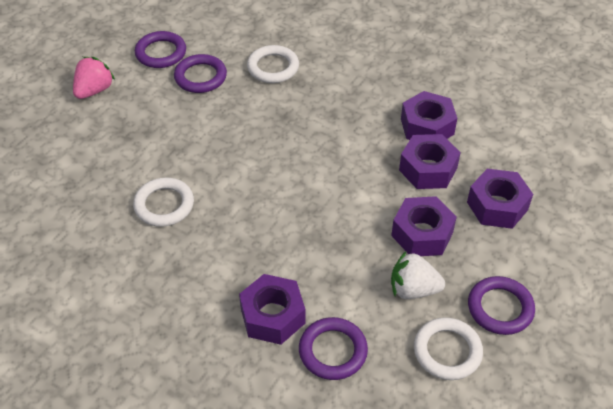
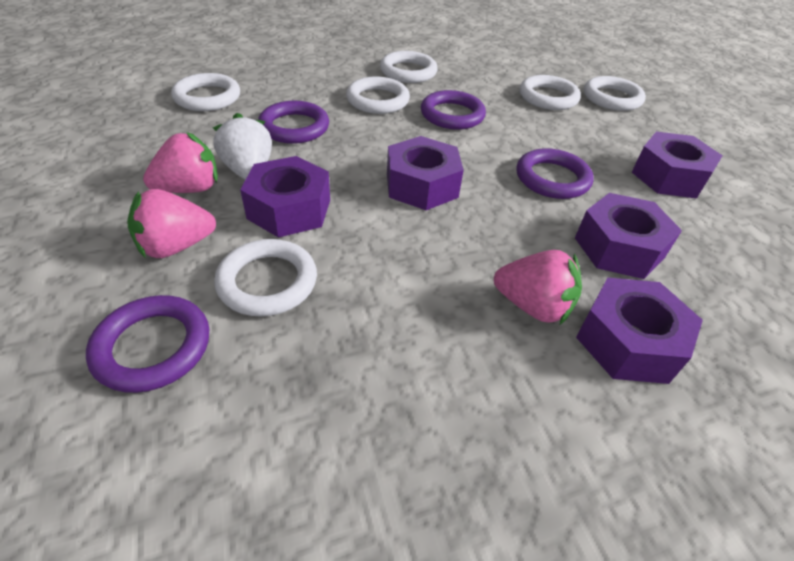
pink strawberry: [73,57,115,99] = 1 -> [127,189,216,258] [143,132,218,193] [494,250,582,326] = 3
white ring: [133,177,194,227] [247,45,299,83] [414,317,483,380] = 3 -> [171,73,240,111] [214,239,317,317] [346,76,410,114] [380,51,438,83] [520,75,581,110] [584,76,646,111] = 6

